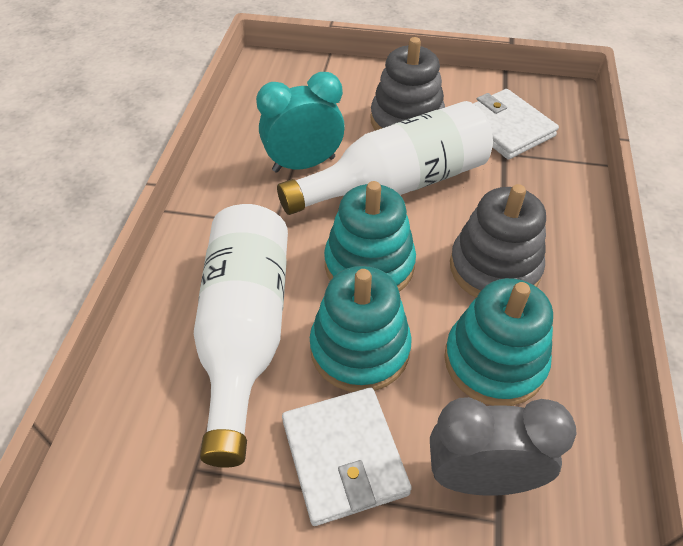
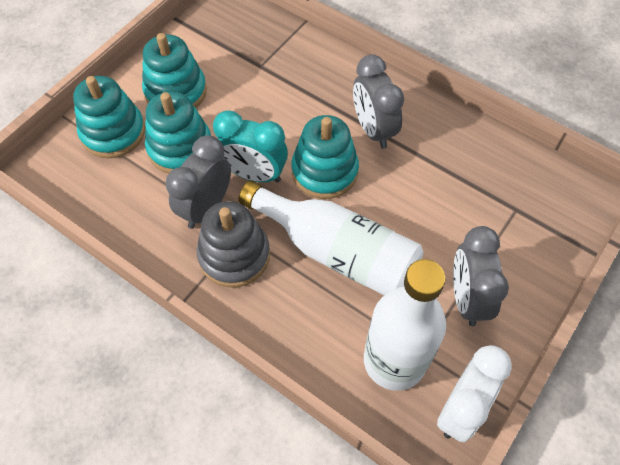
grey clock: [430,397,577,496] = 1 -> [166,135,231,229] [353,54,404,149] [453,226,509,326] = 3
grey stacking toy: [371,37,445,131] [450,184,546,297] = 2 -> [197,201,270,287] = 1
turquoise stacking toy: [310,266,412,392] [324,181,416,292] [444,278,553,406] = 3 -> [73,76,145,158] [142,33,207,108] [145,91,211,173] [291,115,359,199] = 4
white clock: none = 0 -> [437,345,512,443] = 1
white wallet: [282,387,412,526] [473,89,559,160] = 2 -> none = 0

